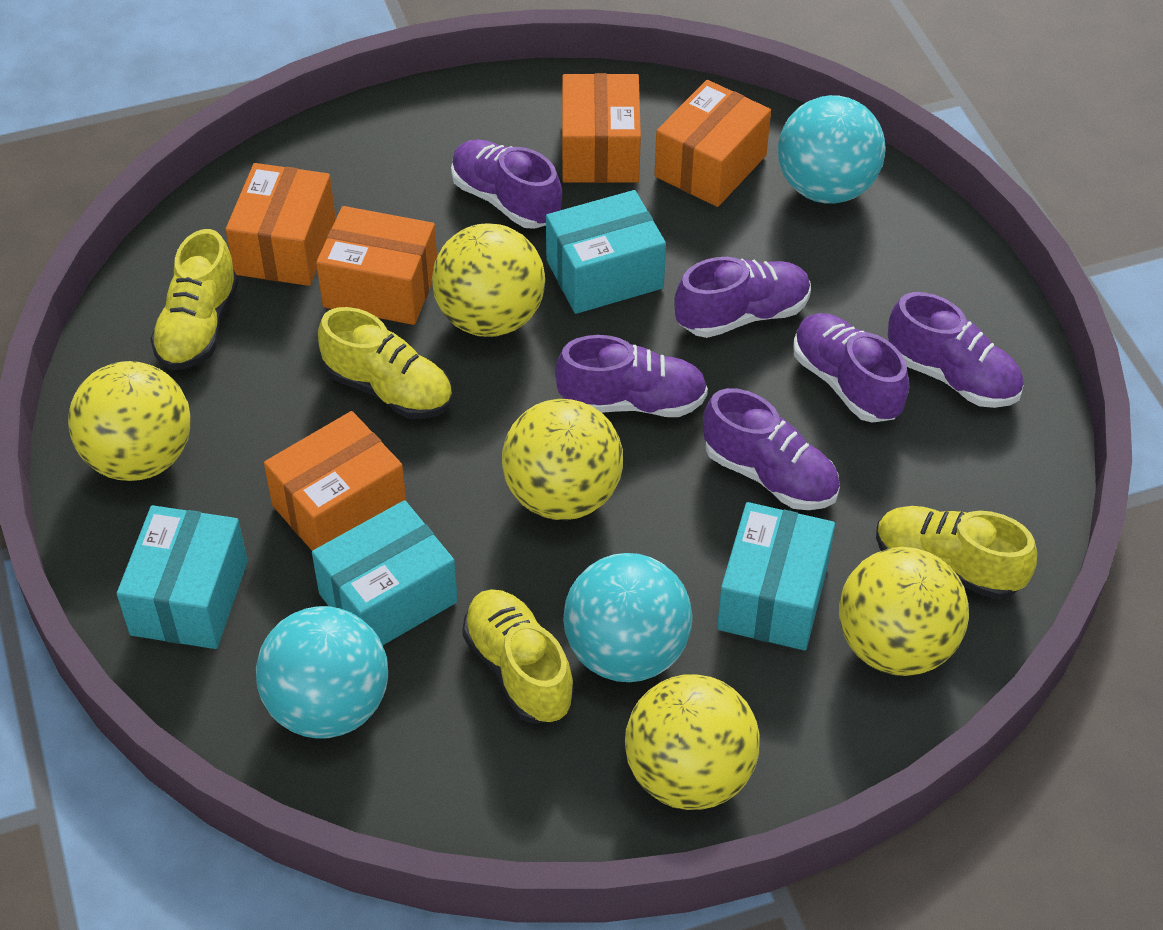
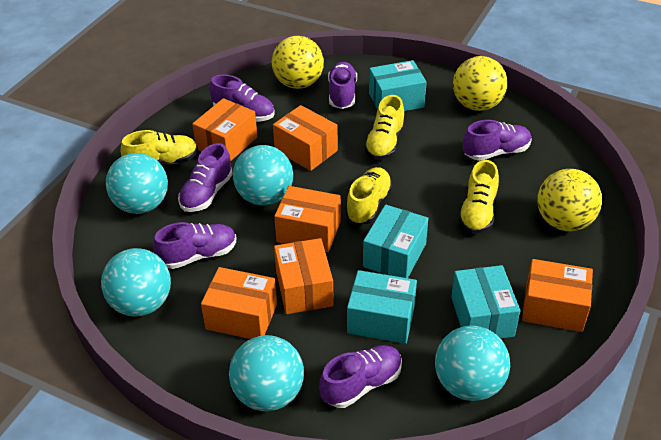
orange box: [226,163,336,286] [264,411,406,551] [316,206,437,325] [562,73,641,183] [654,80,771,207] = 5 -> [192,98,257,161] [201,267,277,339] [273,105,338,171] [274,186,341,252] [274,238,334,314] [522,259,593,332] = 6
turquoise ball: [256,606,388,739] [563,553,693,682] [778,95,886,204] = 3 -> [101,248,171,317] [106,153,168,214] [229,335,304,411] [233,145,293,206] [435,326,510,401] = 5
yellow ball: [68,361,191,481] [432,223,545,337] [502,399,623,520] [625,674,760,810] [839,547,969,676] = 5 -> [272,36,324,89] [453,56,507,111] [537,169,602,231] = 3

